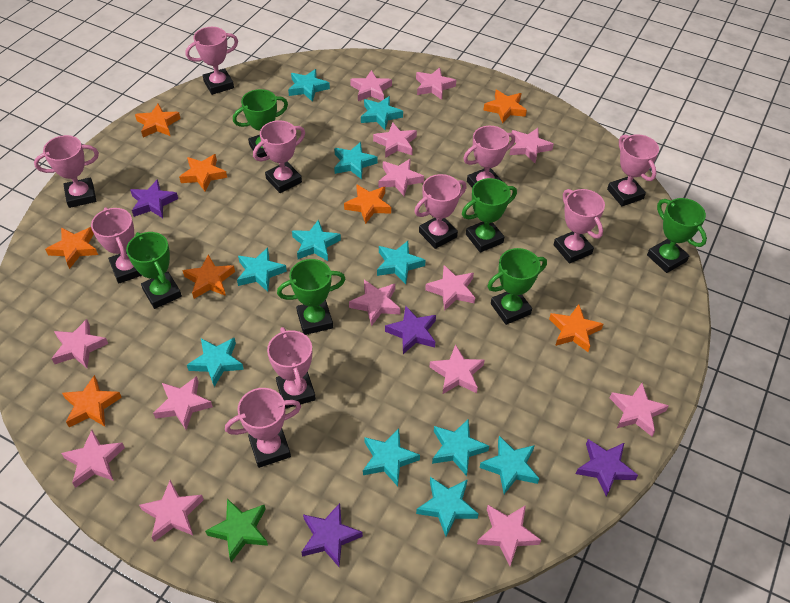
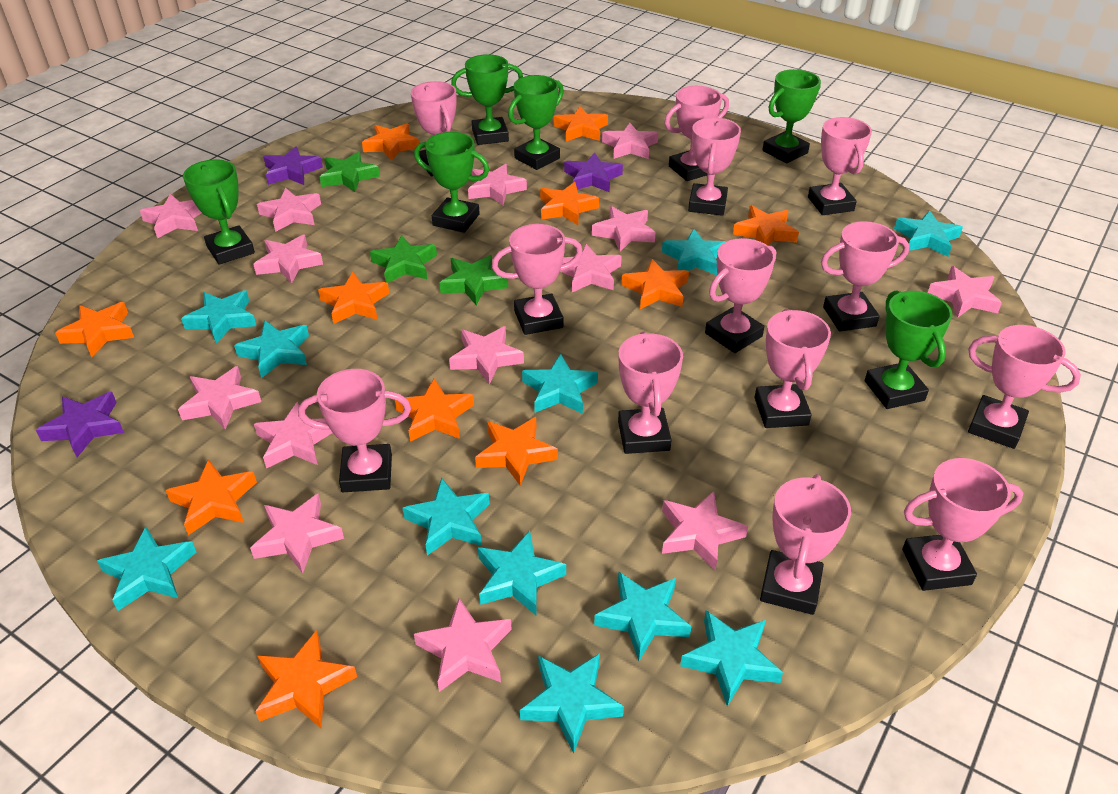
green star: [205,499,268,562] = 1 -> [320,152,380,192] [370,235,437,283] [440,255,508,305] = 3
orange star: [45,227,98,269] [62,375,122,427] [135,104,181,138] [179,154,227,191] [182,255,235,299] [344,184,391,224] [483,90,527,124] [549,304,603,352] = 8 -> [55,302,134,357] [165,459,257,535] [255,630,357,729] [318,272,389,324] [362,123,419,161] [395,378,474,442] [475,417,558,486] [540,182,599,225] [554,107,608,141] [621,259,689,309] [733,205,799,246] = 11
pink trophy: [34,135,99,208] [91,207,142,284] [186,27,238,95] [225,388,301,468] [253,120,305,193] [267,327,316,409] [414,174,467,249] [463,126,515,188] [553,189,605,264] [607,134,659,206] = 10 -> [298,369,411,492] [411,81,457,176] [492,224,583,335] [618,332,683,454] [664,86,729,181] [688,117,741,216] [705,238,776,353] [755,309,831,428] [760,474,851,615] [808,117,872,215] [821,221,909,332] [902,458,1023,591] [968,325,1081,449] = 13
purple star: [130,179,178,218] [301,503,363,567] [385,306,436,354] [576,439,638,497] = 4 -> [36,392,124,457] [263,146,323,185] [564,153,623,192] = 3

